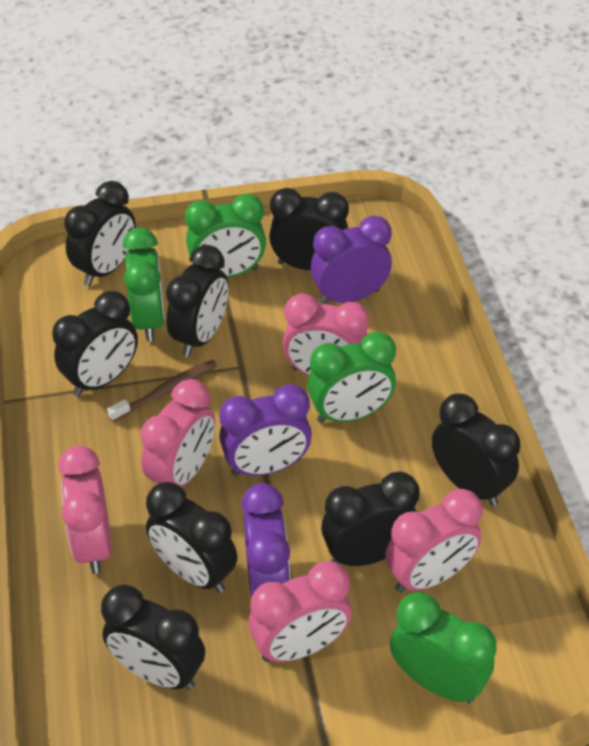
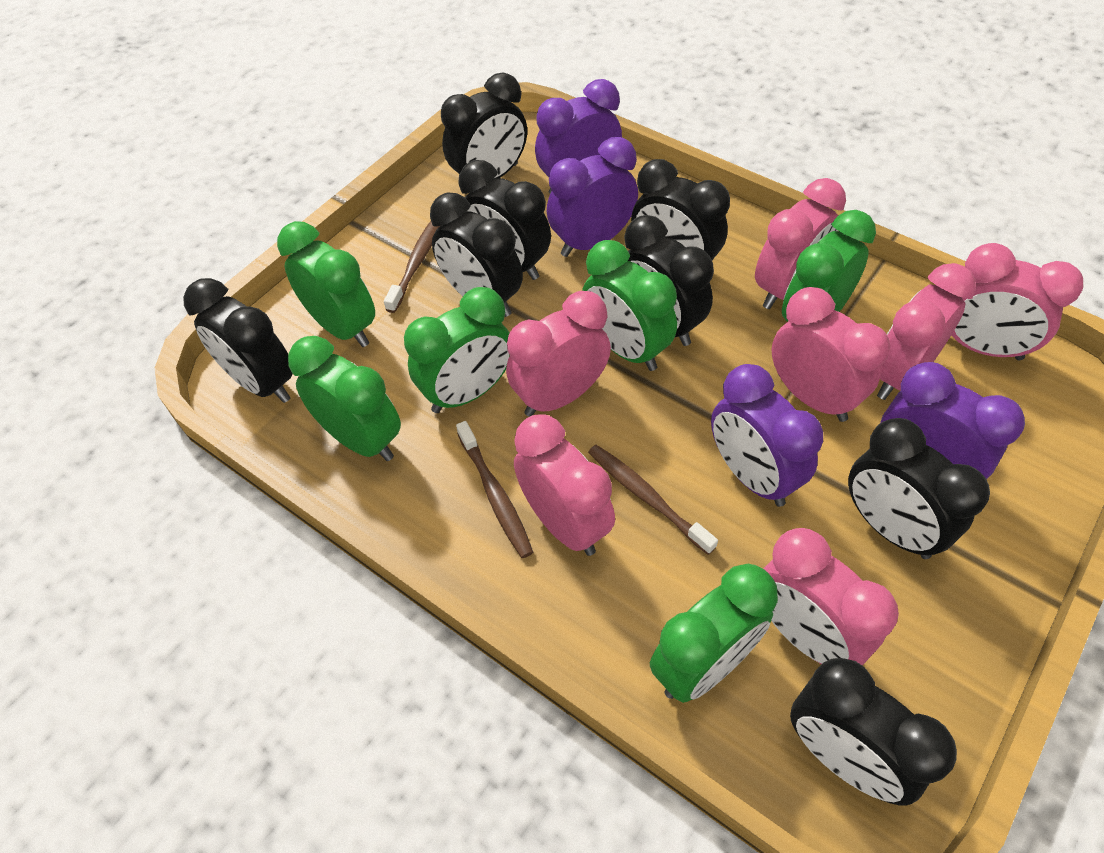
brown toothbrush: [107,360,217,422] = 1 -> [384,221,440,313] [456,421,533,558] [588,445,718,555] = 3
green clock: [123,228,165,342] [185,194,266,278] [307,332,396,423] [390,592,497,703] = 4 -> [277,221,375,347] [288,336,401,461] [404,287,510,413] [582,240,677,371] [650,564,778,703] [782,210,876,322] = 6
pink clock: [58,446,111,574] [141,379,215,487] [249,561,351,662] [283,293,369,376] [385,489,483,593] = 5 -> [506,291,611,417] [514,414,615,556] [755,178,846,309] [763,528,899,665] [772,287,890,422] [877,263,976,400] [951,243,1083,360] = 7
purple clock: [219,384,312,476] [241,483,290,598] [311,216,392,304] = 3 -> [535,79,622,194] [547,137,638,257] [711,364,823,507] [880,362,1025,479] = 4

